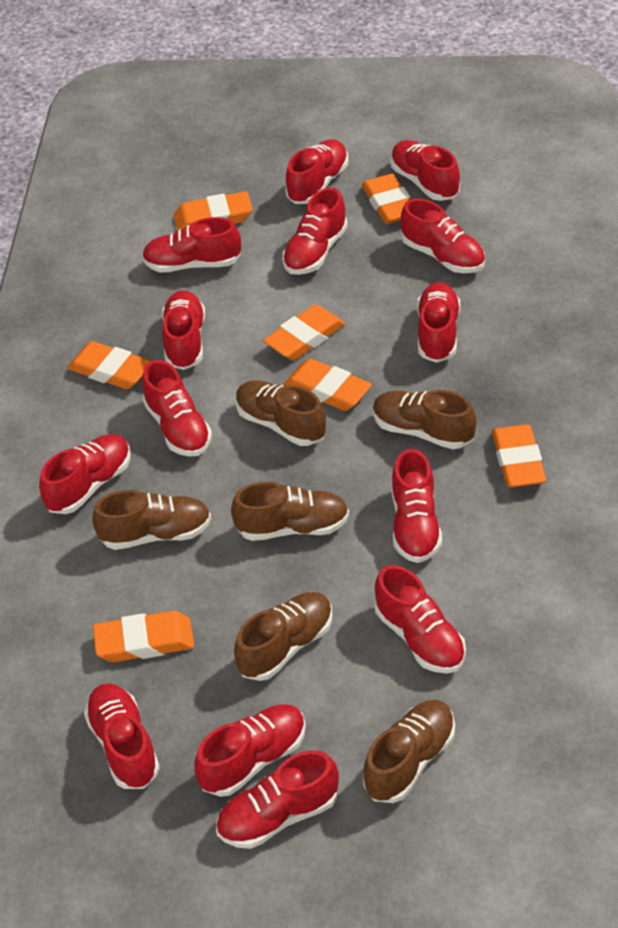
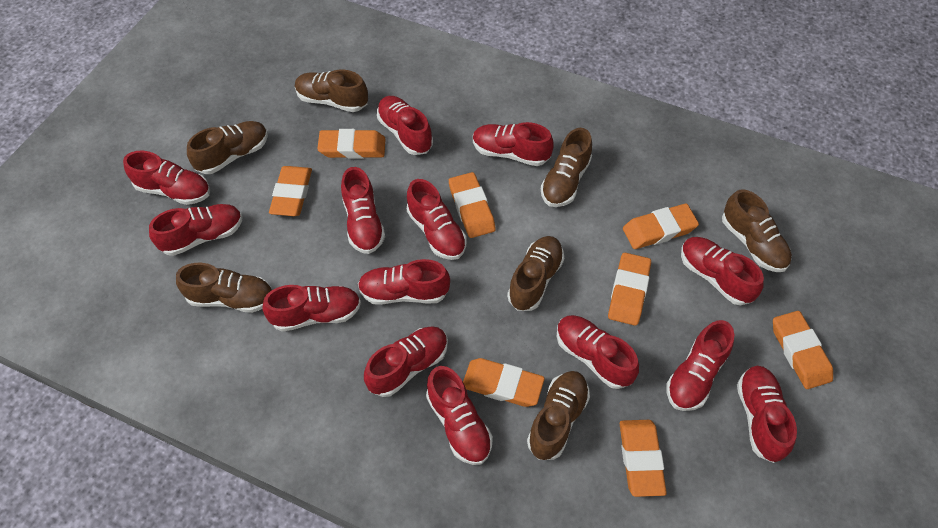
brown shoe: [92,490,211,550] [231,482,349,541] [234,592,332,681] [236,380,326,446] [363,700,455,803] [373,390,476,449] = 6 -> [176,263,272,313] [187,121,268,174] [295,70,368,112] [507,236,564,311] [527,371,590,460] [541,128,592,207] [722,189,792,272] = 7
orange eraser: [67,341,151,389] [93,611,194,662] [174,191,253,231] [263,305,345,360] [284,359,372,411] [362,174,410,224] [492,424,546,488] = 7 -> [269,166,312,216] [317,129,386,159] [449,172,496,238] [463,358,545,407] [608,253,651,326] [620,420,667,497] [623,204,699,249] [773,311,833,389] = 8

